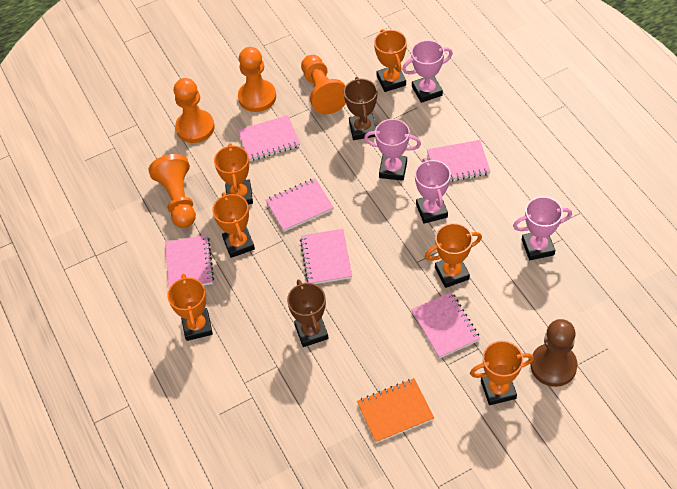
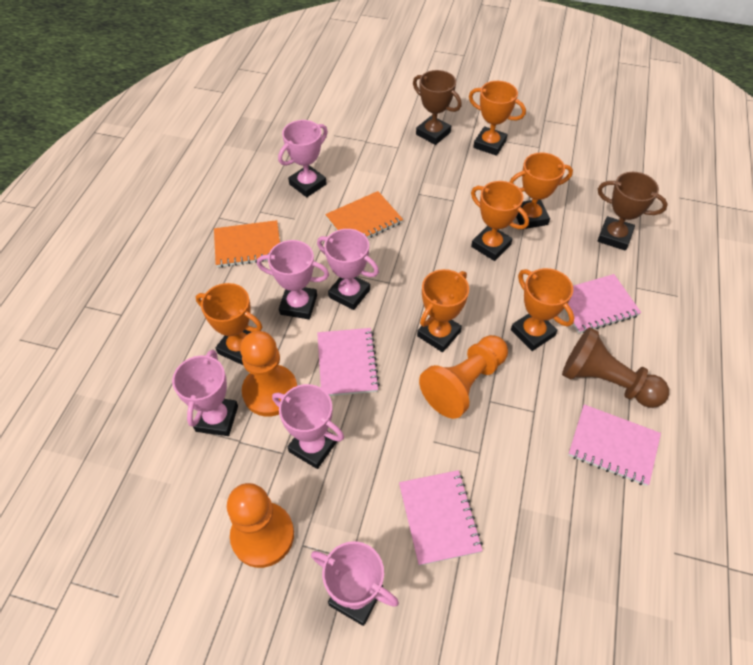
orange notebook: [357,378,434,443] = 1 -> [214,220,280,268] [325,191,403,239] = 2
orange pawn: [149,154,196,228] [174,78,215,143] [238,47,276,112] [301,55,346,114] = 4 -> [227,483,294,568] [240,331,297,417] [419,335,508,419] = 3
pink notebook: [165,235,214,288] [238,115,300,161] [266,178,334,232] [300,229,352,284] [411,292,480,358] [427,140,491,182] = 6 -> [317,328,380,396] [399,470,483,566] [563,274,641,334] [568,404,661,486] = 4
pink trophy: [364,119,421,181] [402,40,453,103] [415,158,451,224] [513,196,572,260] = 4 -> [172,350,238,436] [257,240,329,319] [272,384,344,469] [278,120,328,197] [311,541,399,626] [317,229,379,310] = 6

